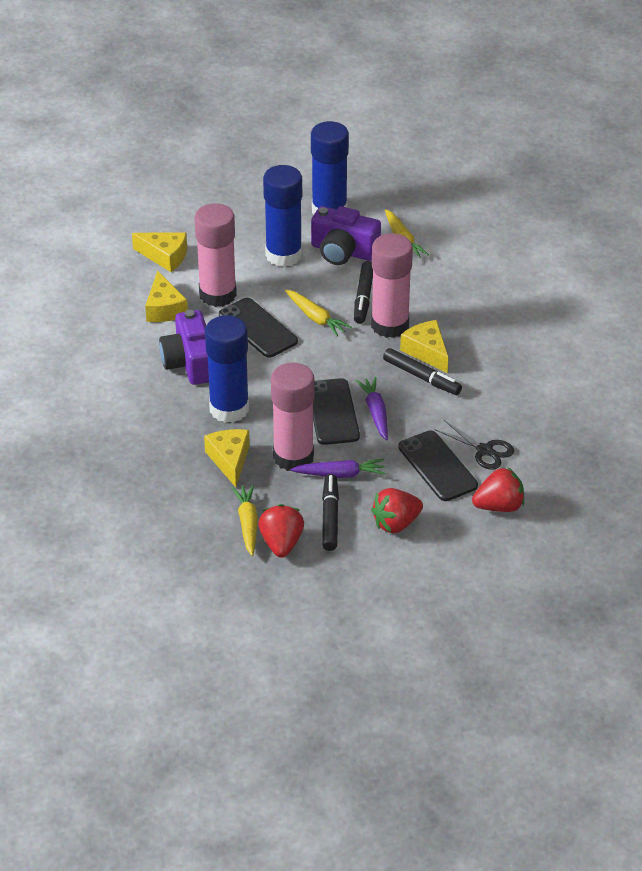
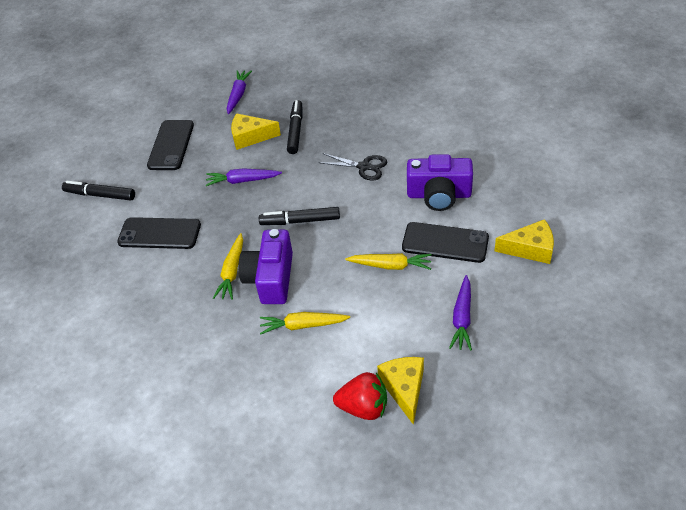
blue glue stick: [205,315,249,423] [263,165,302,267] [311,121,349,214] = 3 -> none = 0
pink glue stick: [195,203,237,307] [271,363,315,471] [371,233,413,338] = 3 -> none = 0
purple carrot: [290,459,385,478] [356,377,388,440] = 2 -> [206,168,282,186] [227,70,252,114] [449,275,472,351] = 3
red strawberry: [258,504,304,558] [371,488,423,533] [472,468,524,512] = 3 -> [333,372,387,420] = 1
yellow cheese: [132,232,187,272] [145,270,188,322] [204,429,250,487] [400,320,449,373] = 4 -> [231,113,281,150] [377,357,424,425] [494,219,554,264] = 3

